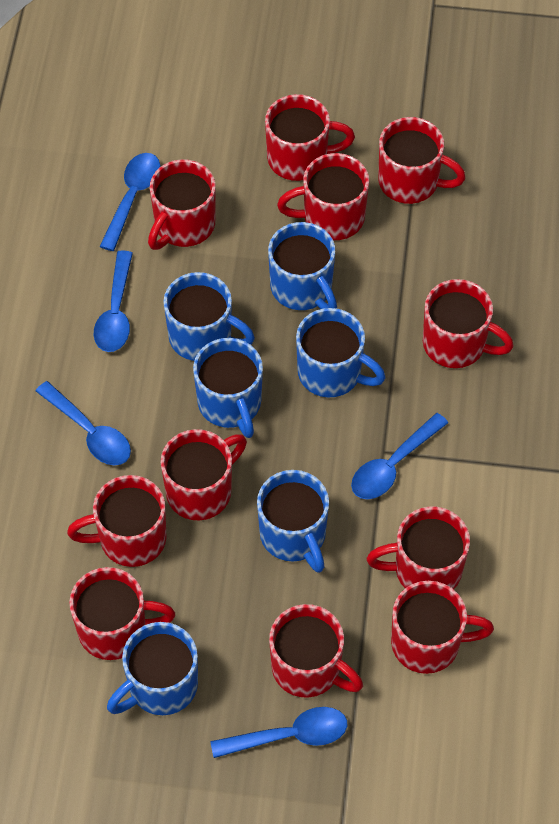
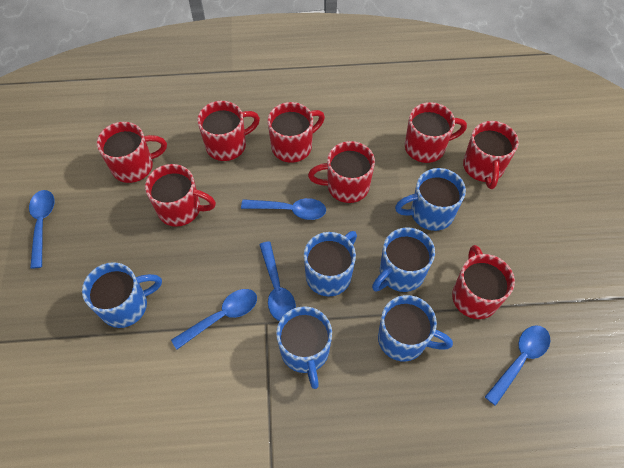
red mug: [67,475,167,567] [69,567,175,660] [148,159,216,250] [160,429,247,520] [265,94,355,181] [269,604,363,698] [277,153,369,240] [366,507,470,589] [378,117,466,204] [391,581,494,674] [423,279,514,368] = 11 -> [97,122,167,183] [145,164,216,227] [197,101,260,161] [268,102,325,163] [308,141,375,203] [405,102,467,163] [452,245,515,319] [463,121,519,189] = 8

